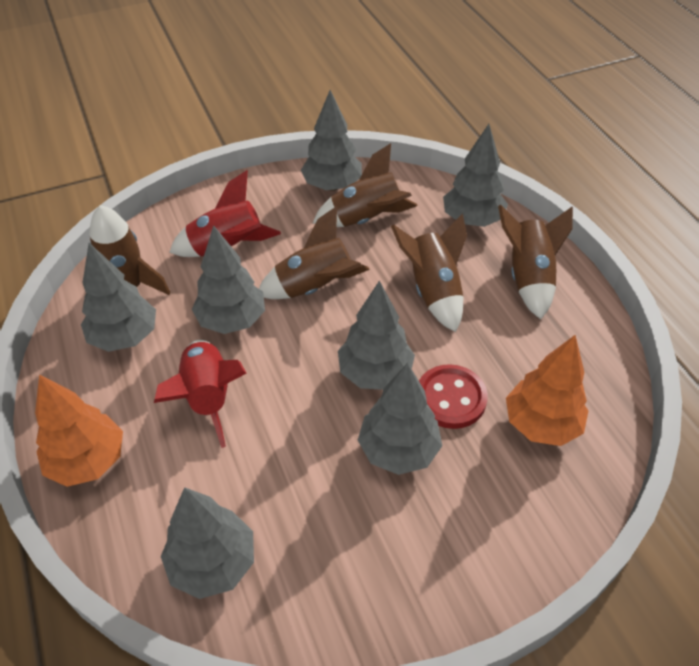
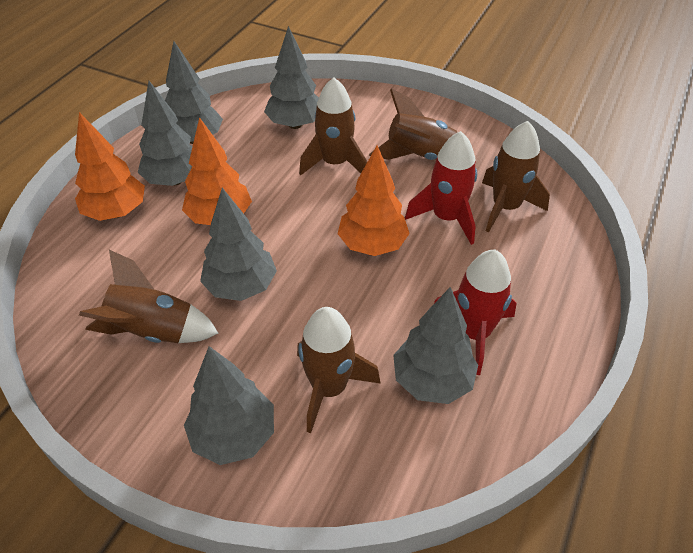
grey tree: [81,243,156,352] [161,487,254,599] [192,225,265,334] [301,90,362,191] [338,281,415,390] [358,363,442,475] [443,124,508,227] = 7 -> [138,81,193,186] [165,41,223,144] [184,346,274,465] [200,188,277,301] [264,26,319,129] [393,287,478,404] = 6
orange tree: [35,375,123,487] [506,335,589,446] = 2 -> [75,112,145,221] [182,117,252,225] [338,145,410,256] = 3
red button: [419,364,488,429] = 1 -> none = 0

